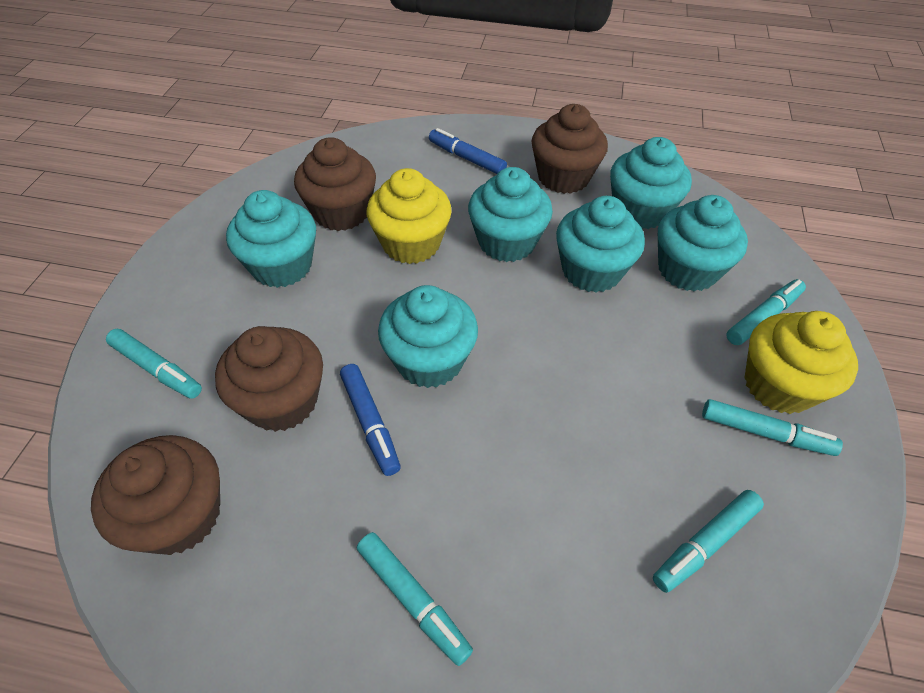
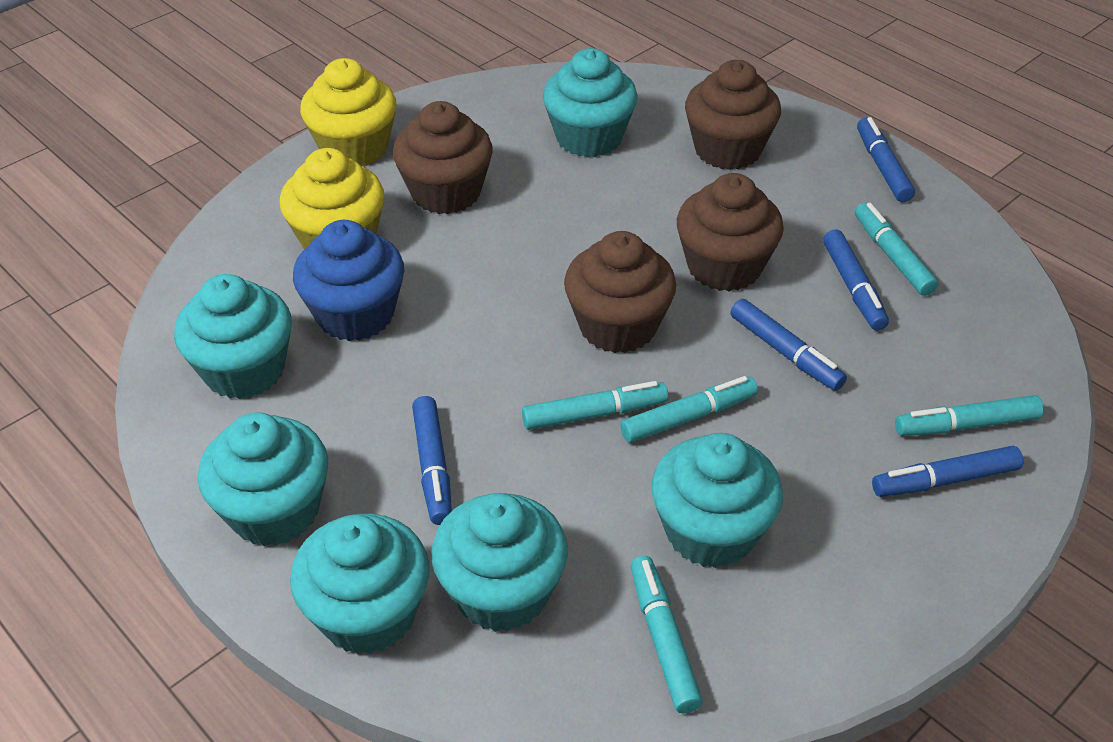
blue cupcake: none = 0 -> [293,220,404,341] = 1
blue marker: [340,364,401,476] [429,128,507,174] = 2 -> [412,396,452,525] [731,299,847,391] [823,229,889,330] [857,117,915,202] [872,446,1023,497] = 5

